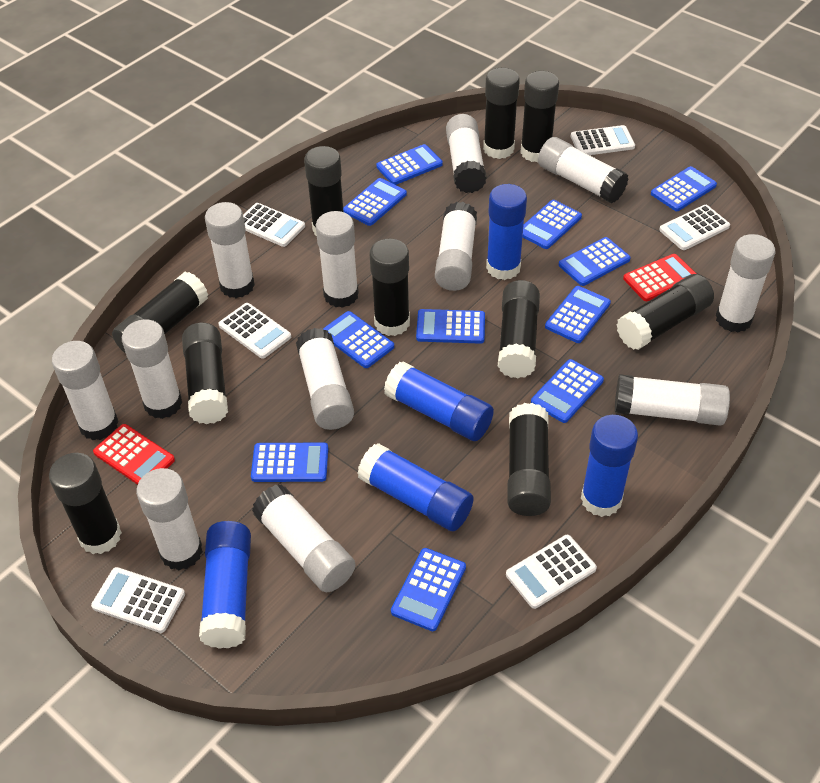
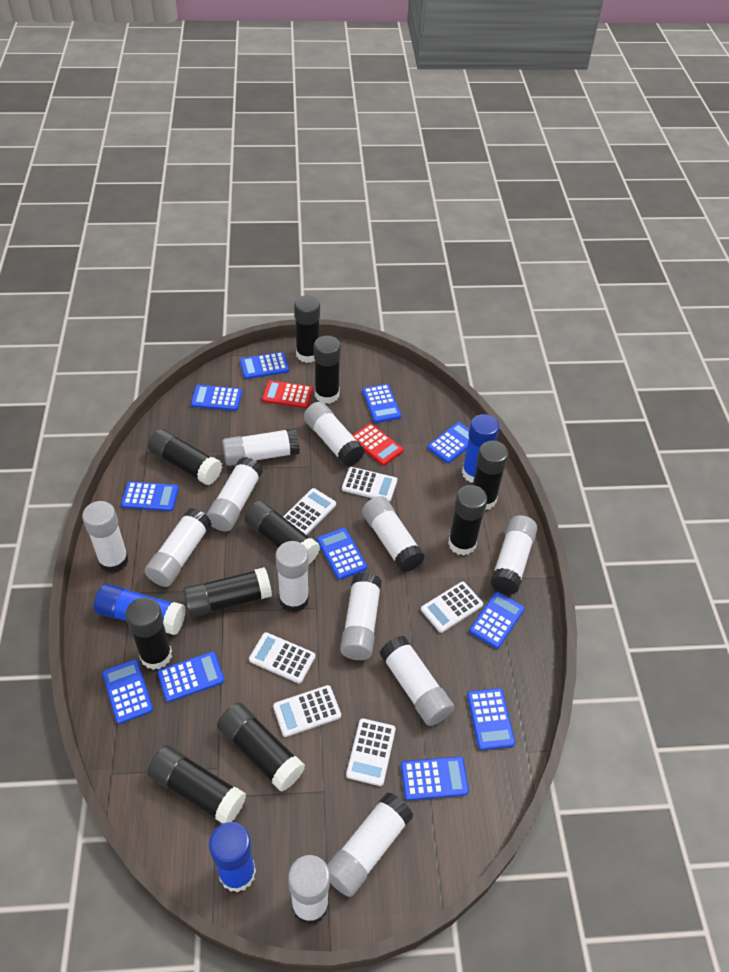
blue glue stick: [199,521,251,649] [357,443,474,531] [384,361,494,441] [486,184,527,280] [581,415,638,517] = 5 -> [94,584,186,635] [209,822,256,893] [462,414,499,483] = 3

